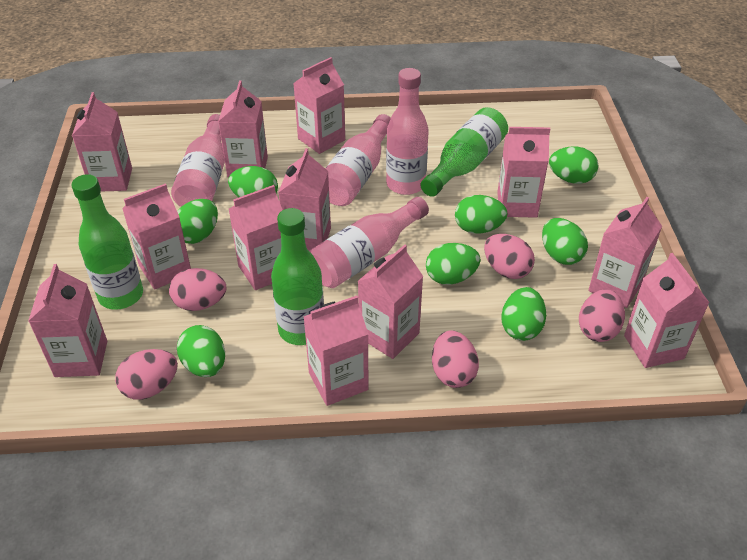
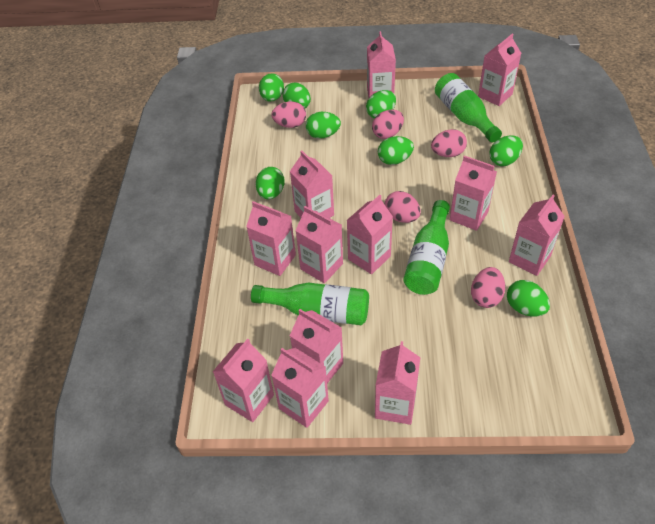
pink bottle: [171,114,225,207] [309,197,429,288] [325,114,391,206] [386,68,429,195] = 4 -> none = 0

